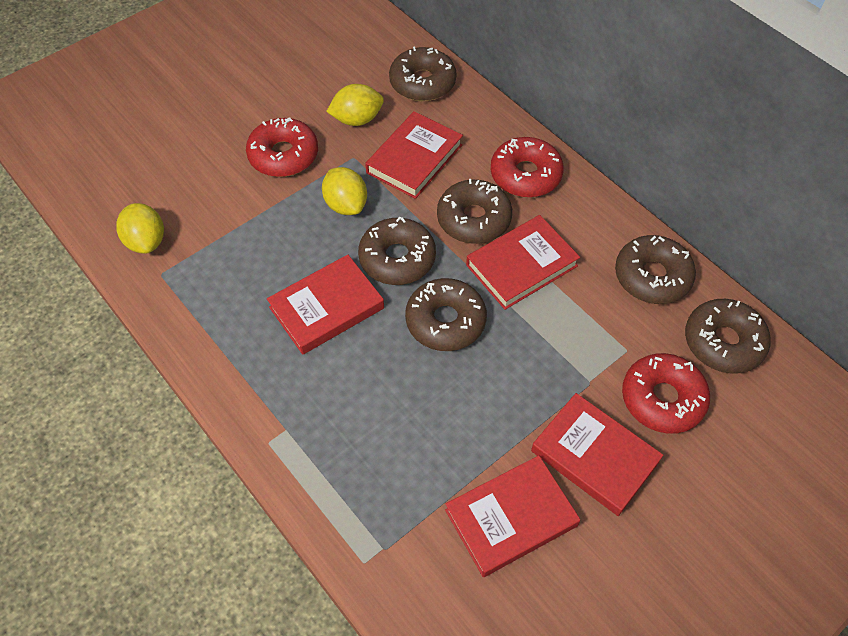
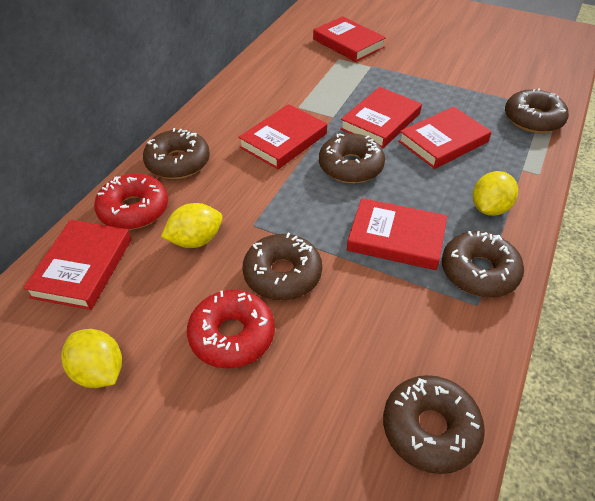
red book: [267,255,384,355] [365,111,463,199] [445,455,580,577] [466,215,580,310] [531,393,663,516] = 5 -> [23,220,131,310] [238,104,327,169] [313,16,386,62] [340,87,422,148] [347,198,447,270] [399,107,492,169] = 6
red donut: [246,117,318,177] [491,137,564,198] [622,353,710,434] = 3 -> [94,174,168,230] [187,290,275,368] = 2

